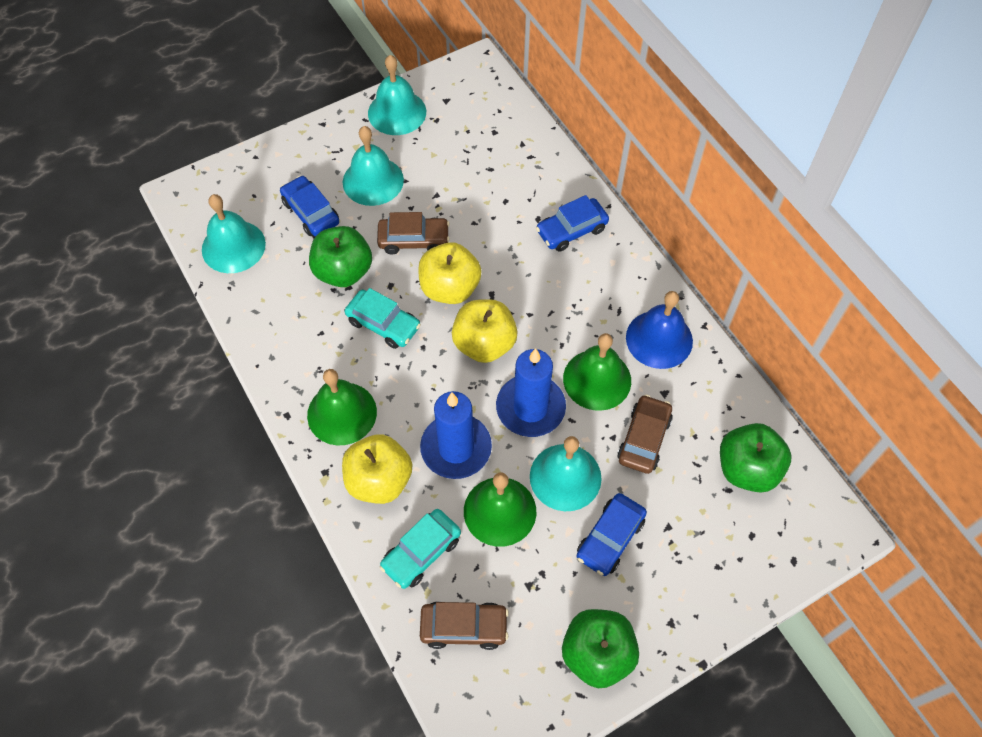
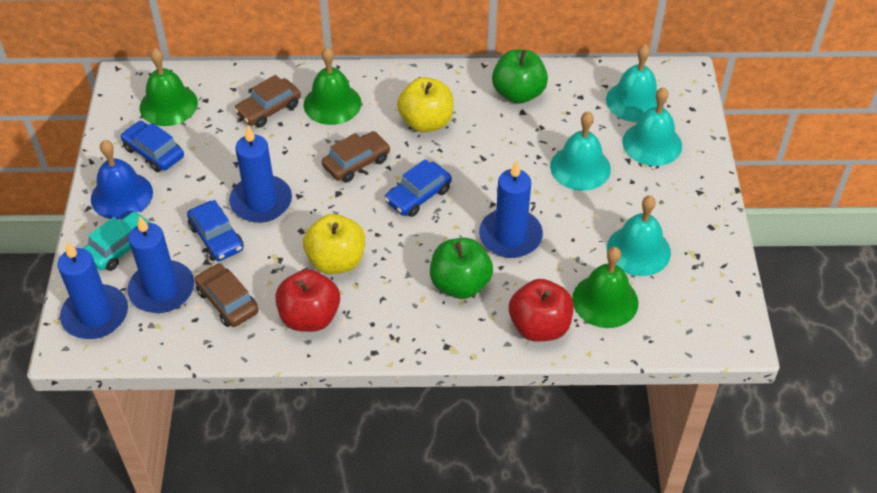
blue candle: [420,391,492,479] [496,348,566,437] = 2 -> [57,242,128,339] [127,215,194,313] [229,126,292,223] [479,161,543,258] = 4
green apple: [309,226,372,287] [562,609,639,688] [720,423,791,493] = 3 -> [430,238,493,299] [492,49,548,104] = 2
red apple: none = 0 -> [275,269,340,332] [509,279,574,342] = 2
turquoise car: [345,288,421,349] [380,509,461,589] = 2 -> [83,212,152,271] = 1
yellow apple: [342,434,412,504] [418,242,482,304] [452,299,518,363] = 3 -> [303,214,365,274] [397,77,454,133] = 2

